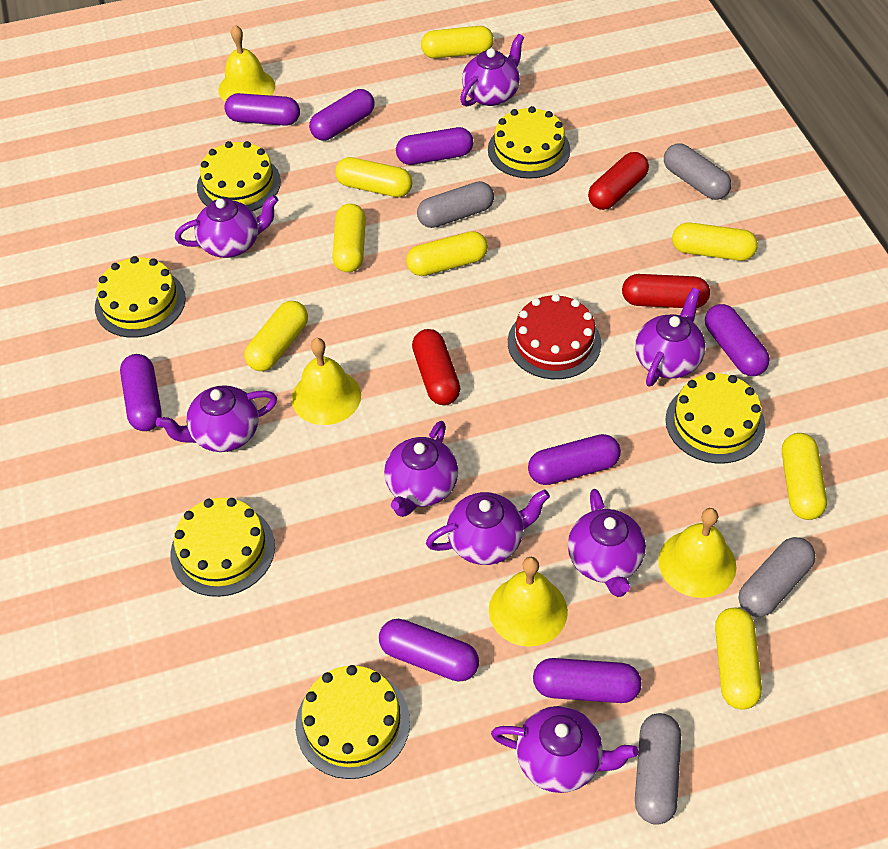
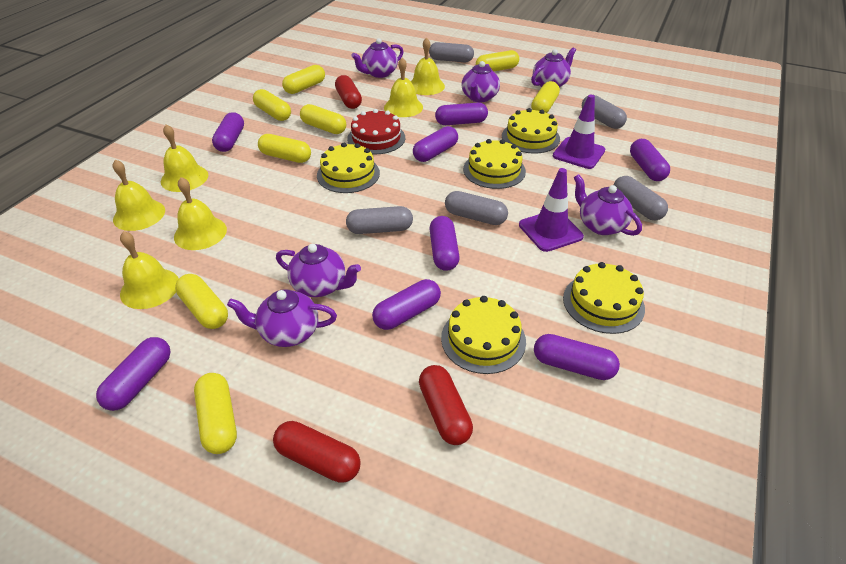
grey capsule: [417,181,494,228] [635,713,681,825] [664,143,732,200] [739,537,816,617] = 4 -> [346,206,413,234] [429,42,474,62] [445,191,508,225] [582,95,627,129] [613,176,668,221] = 5
purple teapot: [156,385,277,452] [175,195,279,258] [384,421,458,517] [426,490,550,565] [460,34,524,107] [491,706,638,793] [568,489,646,597] [635,288,706,387] = 8 -> [227,289,337,347] [276,244,361,297] [351,38,403,78] [461,61,500,102] [531,47,576,87] [574,174,642,236] = 6
purple traffic cone: none = 0 -> [519,168,584,252] [553,94,605,169] = 2
yellow bell: [218,25,275,102] [292,338,361,425] [489,557,568,647] [658,508,736,598] = 4 -> [112,159,165,231] [120,231,179,309] [161,124,208,192] [174,177,227,250] [384,57,423,117] [411,37,445,95] = 6
yellow cake: [95,256,186,338] [170,498,275,597] [197,141,281,211] [296,665,410,779] [488,106,570,179] [665,372,765,463] = 6 -> [317,143,380,193] [441,296,526,374] [463,139,526,189] [502,108,560,154] [563,262,645,334] = 5

